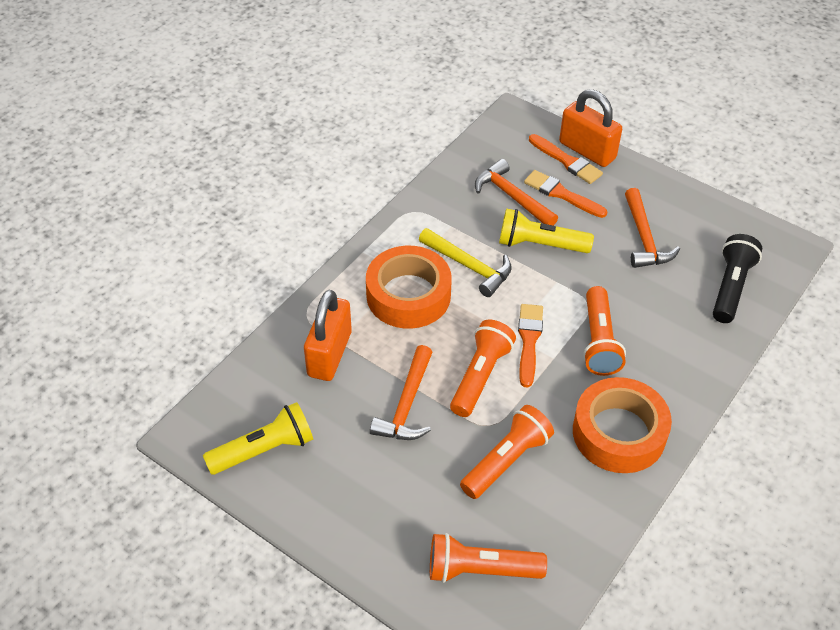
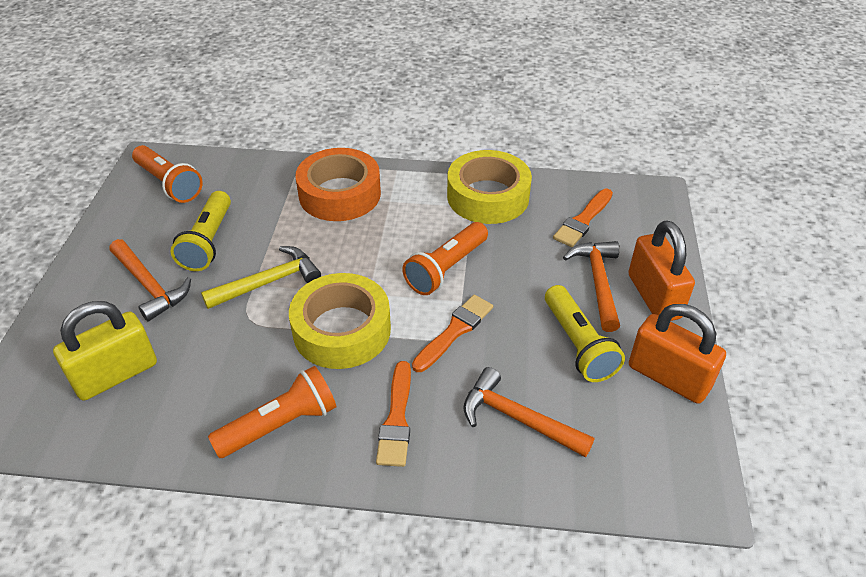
black flashlight: [713,234,762,323] = 1 -> none = 0
orange flashlight: [430,533,547,583] [450,320,516,417] [460,405,554,499] [583,286,626,376] = 4 -> [132,145,203,203] [208,366,336,458] [402,222,488,295] = 3
orange tape: [366,246,452,329] [573,377,672,473] = 2 -> [295,148,381,221] = 1
yellow padlock: none = 0 -> [53,301,157,401] = 1
yellow tape: none = 0 -> [289,273,391,369] [447,150,532,224] = 2

